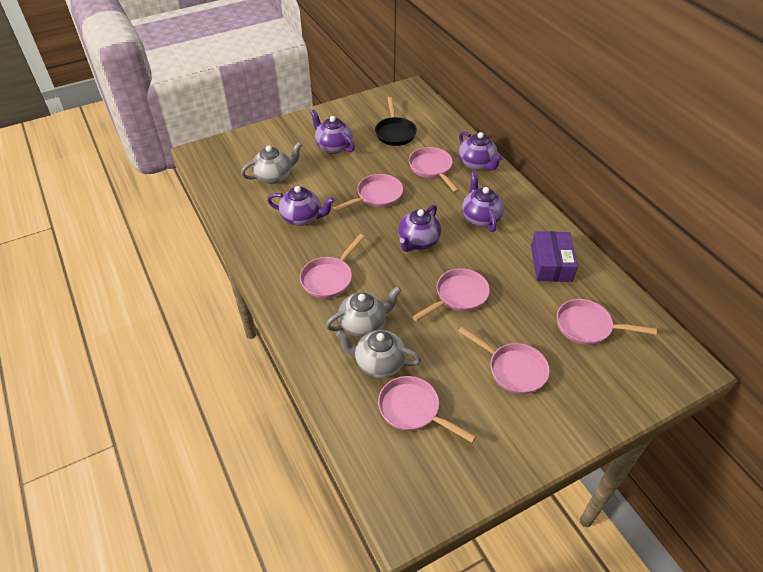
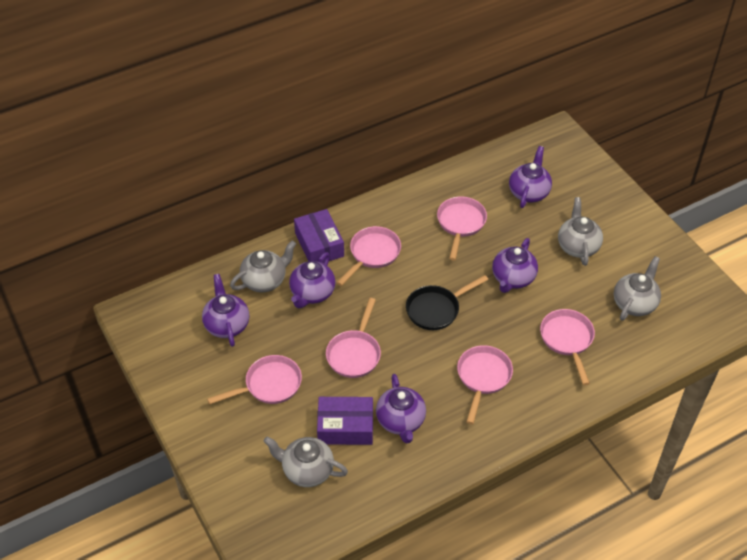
grey teapot: [241,142,302,184] [326,286,401,337] [336,330,421,378] = 3 -> [230,241,296,292] [263,436,348,487] [558,197,603,266] [614,256,661,321] = 4
pink pan: [300,234,364,299] [332,174,403,212] [378,376,476,443] [409,147,459,193] [412,268,490,321] [458,327,550,394] [557,299,657,345] = 7 -> [207,355,302,404] [326,298,381,378] [337,226,401,286] [437,196,487,260] [457,345,513,424] [540,309,595,385] = 6
purple box: [531,231,578,282] = 1 -> [294,209,344,263] [317,397,373,445] = 2

